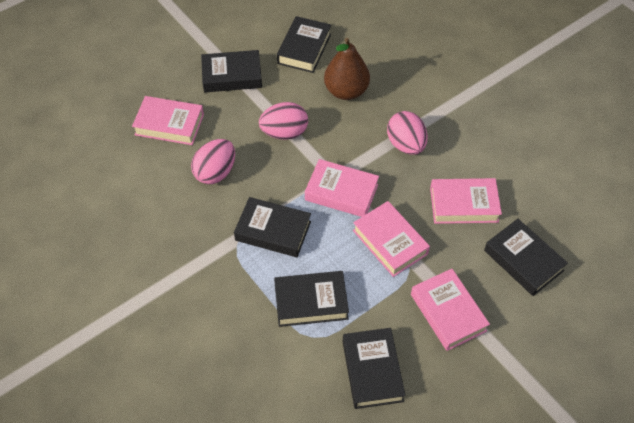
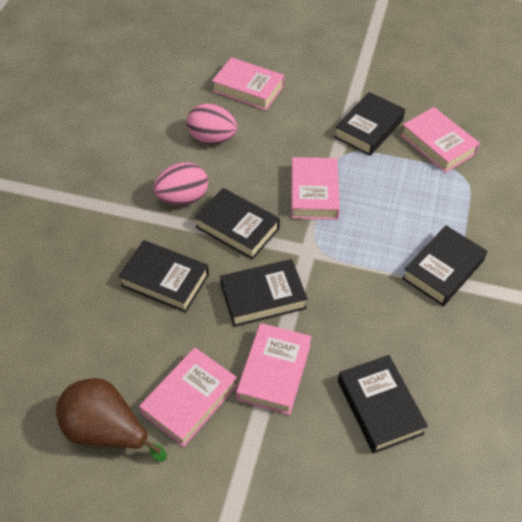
pink egg: [191,139,235,184] [259,102,308,140] [387,111,428,155] = 3 -> [153,162,208,205] [187,104,238,144] = 2

